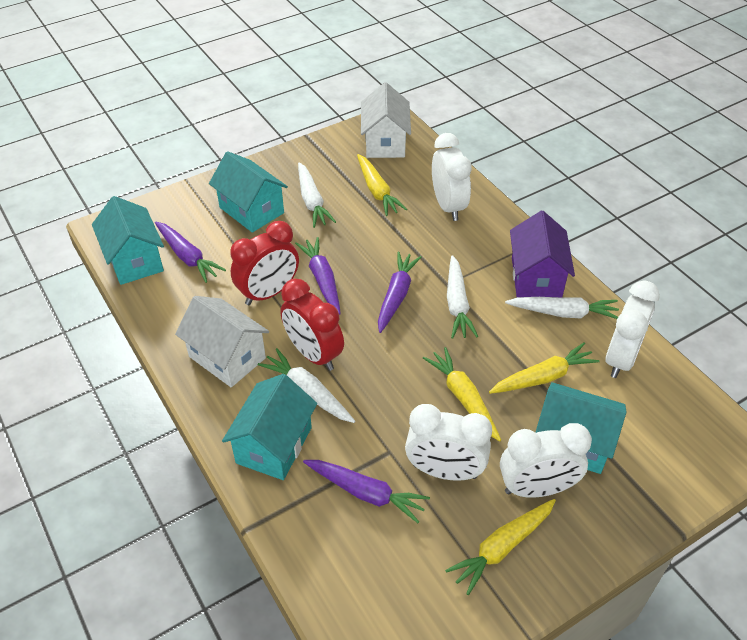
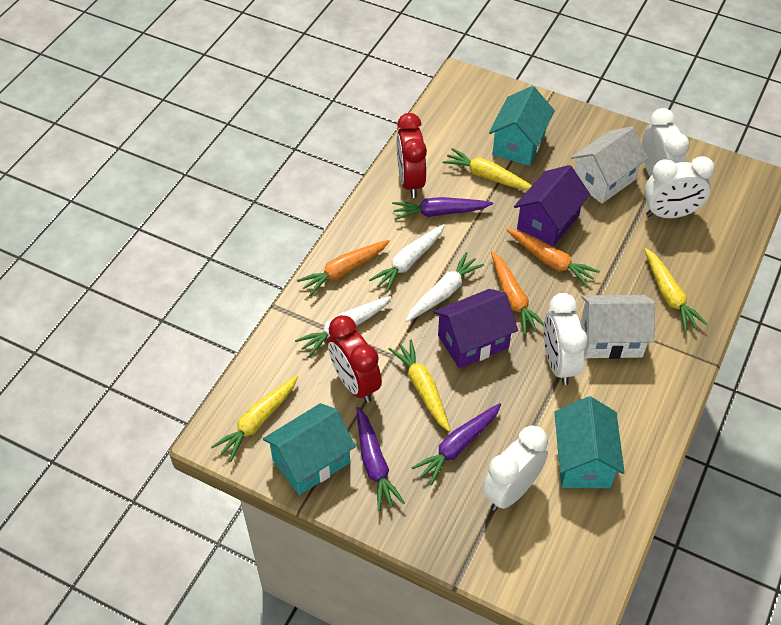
orange carrot: none = 0 -> [297,240,390,296] [491,251,544,335] [506,229,600,287] = 3
purple carrot: [155,222,226,283] [295,237,341,315] [303,460,430,523] [378,252,421,333] = 4 -> [357,407,405,511] [392,197,493,220] [412,403,501,485] = 3
purple house: [510,211,575,298] = 1 -> [434,289,518,369] [514,165,590,247] = 2
turquoise house: [92,196,164,285] [209,151,288,233] [222,374,317,480] [535,382,627,474] = 4 -> [263,403,356,495] [489,86,555,166] [554,396,625,488] = 3
white carrot: [258,348,355,423] [298,162,336,228] [447,255,478,339] [505,297,619,319] = 4 -> [295,296,391,357] [369,224,445,293] [406,252,484,322] = 3

